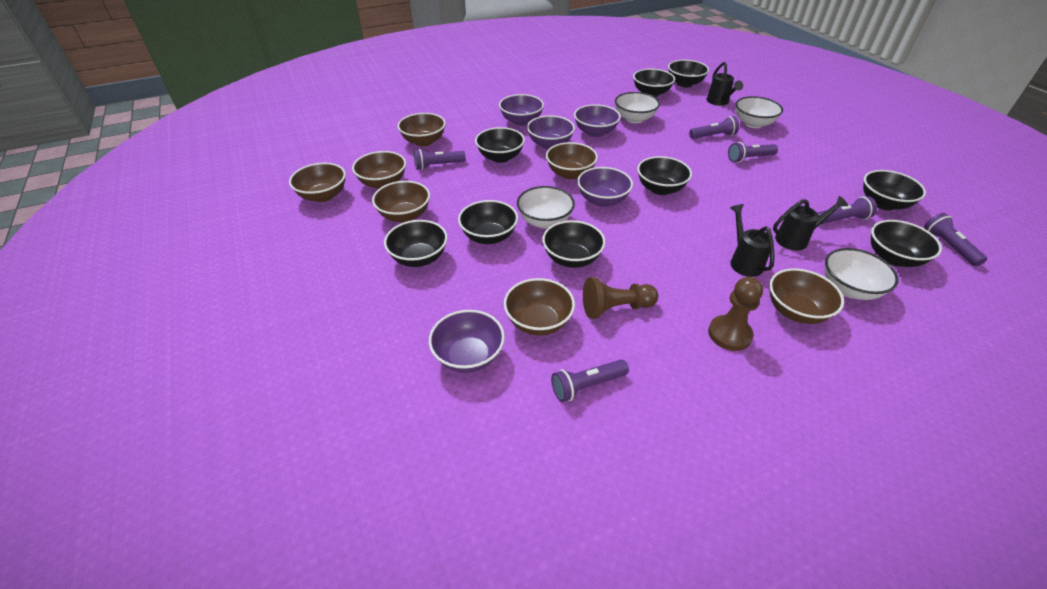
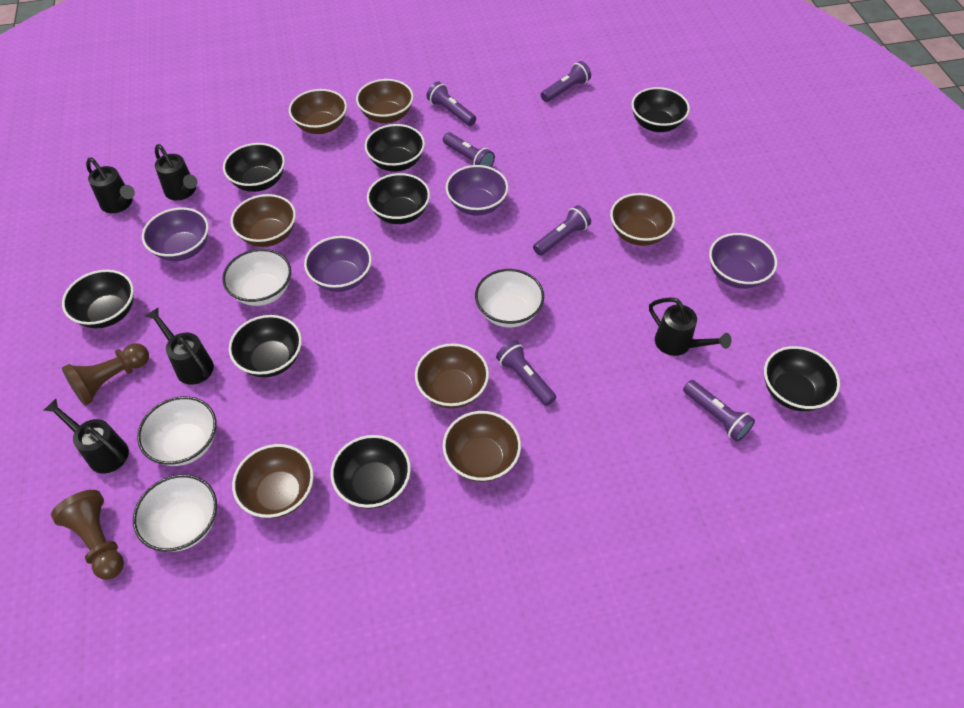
black bowl: [384,220,447,267] [458,200,518,244] [475,127,525,163] [542,220,605,268] [633,69,675,97] [637,156,692,195] [668,60,709,87] [863,170,926,210] [871,220,942,267] = 9 -> [62,270,134,328] [223,143,285,192] [229,315,302,377] [330,435,411,509] [365,124,425,172] [367,173,430,224] [631,87,690,132] [764,346,840,411] = 8
black watering can: [707,62,743,106] [730,204,775,277] [773,196,848,251] = 3 -> [43,399,129,473] [86,158,135,213] [146,307,214,385] [155,144,198,200] [649,297,731,356] = 5
purple bowl: [429,310,505,373] [499,94,544,126] [527,115,575,149] [574,104,621,137] [577,167,633,207] = 5 -> [142,207,209,261] [304,236,372,292] [446,165,508,216] [709,233,777,289] = 4

